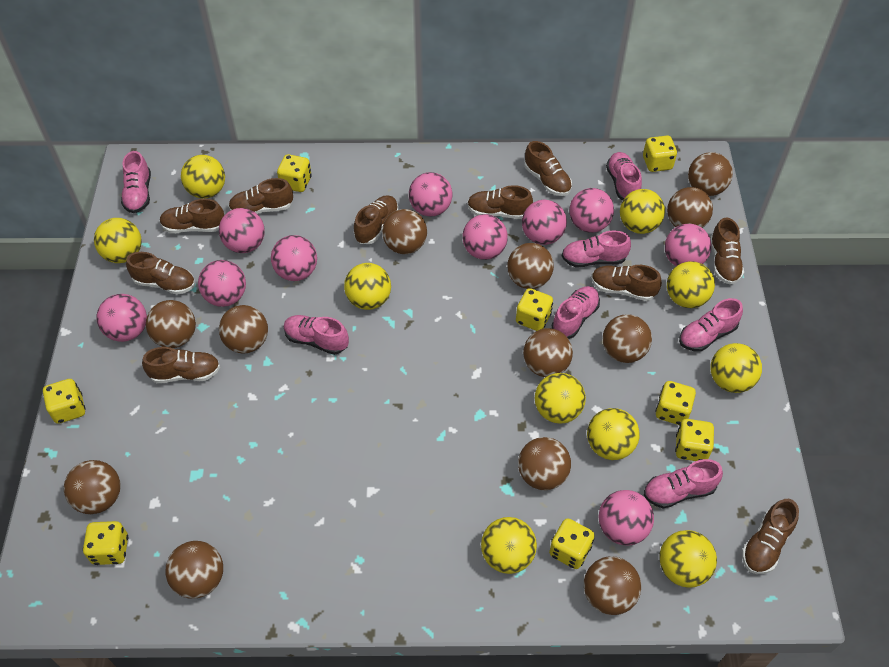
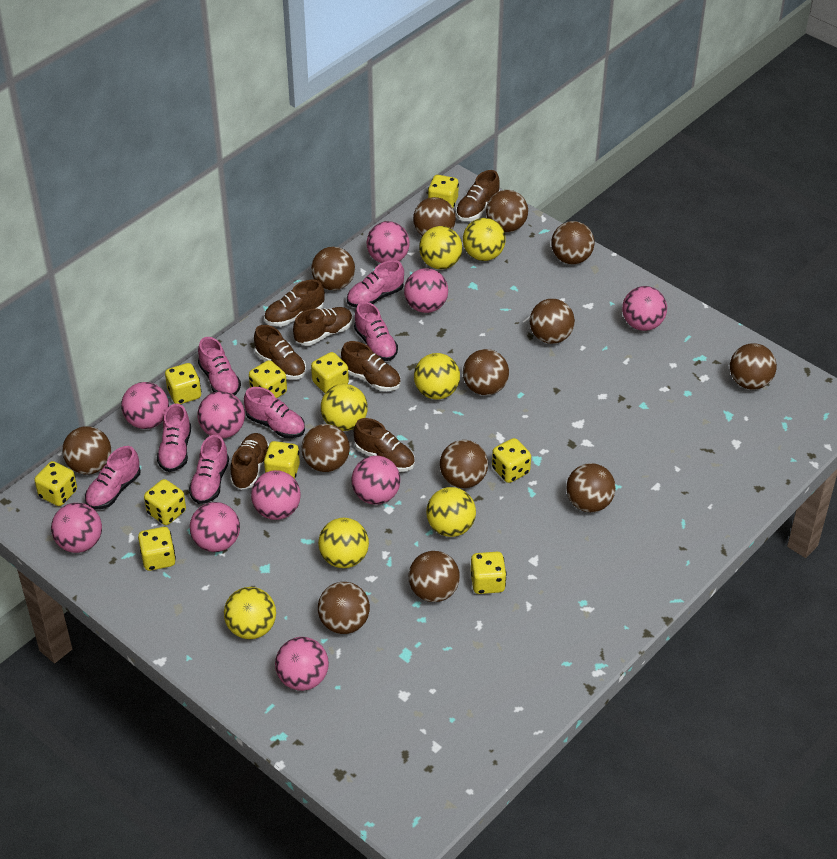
brown ball: [64,460,121,514] [146,300,196,348] [165,541,223,599] [219,305,268,353] [382,209,427,254] [507,243,554,289] [518,437,571,490] [523,328,573,377] [584,556,641,615] [602,314,652,363] [667,187,713,228] [688,152,733,196] = 12 -> [62,426,111,474] [302,424,350,472] [311,247,355,290] [318,582,370,634] [409,551,460,602] [413,197,456,236] [440,440,488,488] [463,349,509,395] [486,190,528,232] [530,299,575,344] [551,221,594,264] [566,463,616,512] [730,343,777,390] = 13
brown shoe: [126,252,195,295] [142,347,220,383] [160,199,224,233] [228,178,293,214] [354,195,399,244] [467,185,533,219] [524,141,572,196] [591,265,662,301] [710,218,744,284] [742,499,799,574] = 10 -> [230,433,269,490] [254,325,306,380] [264,280,325,327] [293,307,353,346] [341,341,401,391] [354,418,415,472] [456,170,500,221] = 7
yellow ball: [94,218,142,263] [181,155,225,199] [344,263,391,310] [481,517,537,574] [535,373,586,424] [587,408,640,460] [620,189,665,234] [659,530,717,588] [667,261,715,308] [711,343,762,393] = 10 -> [224,587,276,639] [318,518,369,568] [321,384,368,431] [414,353,460,400] [419,226,462,269] [426,487,476,537] [463,218,506,261] = 7
yellow dice: [43,379,85,424] [83,521,128,565] [277,154,312,192] [516,288,553,331] [549,518,595,569] [643,136,677,172] [655,381,696,425] [675,419,714,461] = 8 -> [34,461,77,506] [138,527,176,571] [144,479,186,525] [165,363,201,404] [249,360,287,398] [264,441,300,479] [311,352,349,393] [428,175,459,208] [471,552,507,594] [492,438,531,483] = 10

